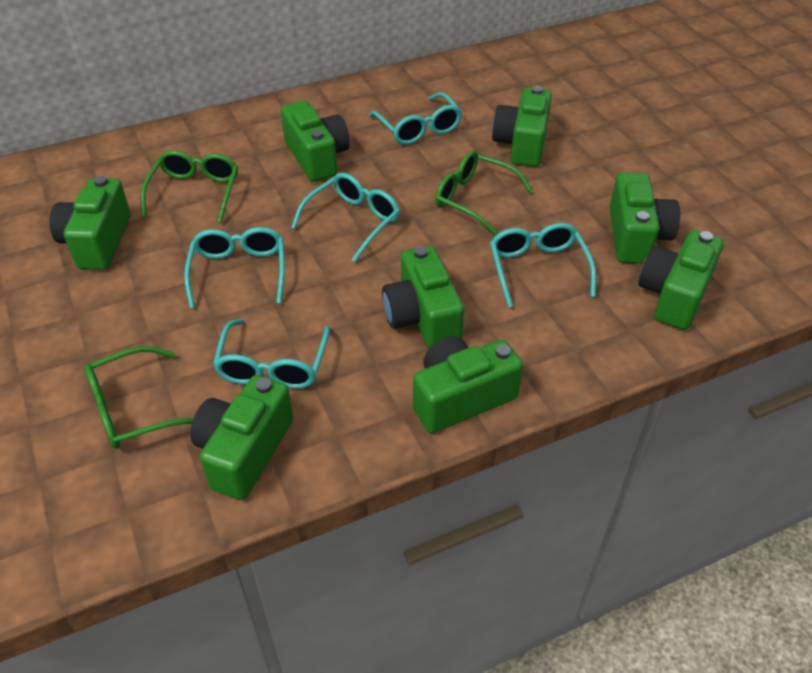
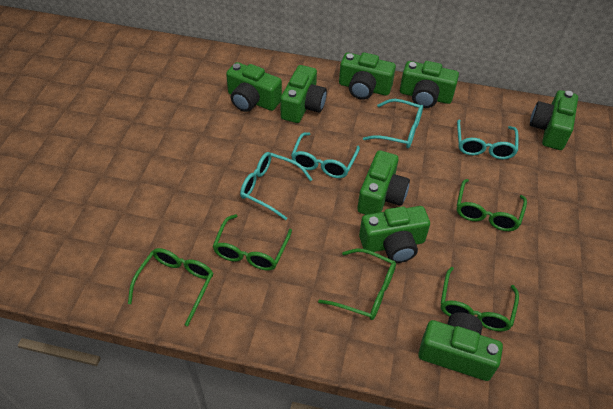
green glasses: [85,346,193,449] [141,150,238,223] [435,151,533,236] = 3 -> [128,248,213,326] [213,214,292,271] [318,249,396,320] [441,267,519,331] [457,179,527,231] = 5
turquoise glasses: [184,227,285,308] [213,319,330,389] [291,173,400,262] [369,92,462,145] [490,223,596,308] = 5 -> [240,152,313,220] [291,132,360,178] [363,99,423,148] [457,120,519,159] = 4

